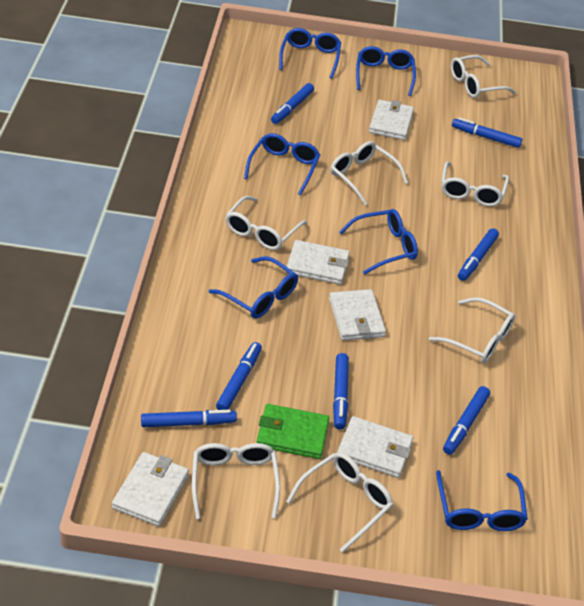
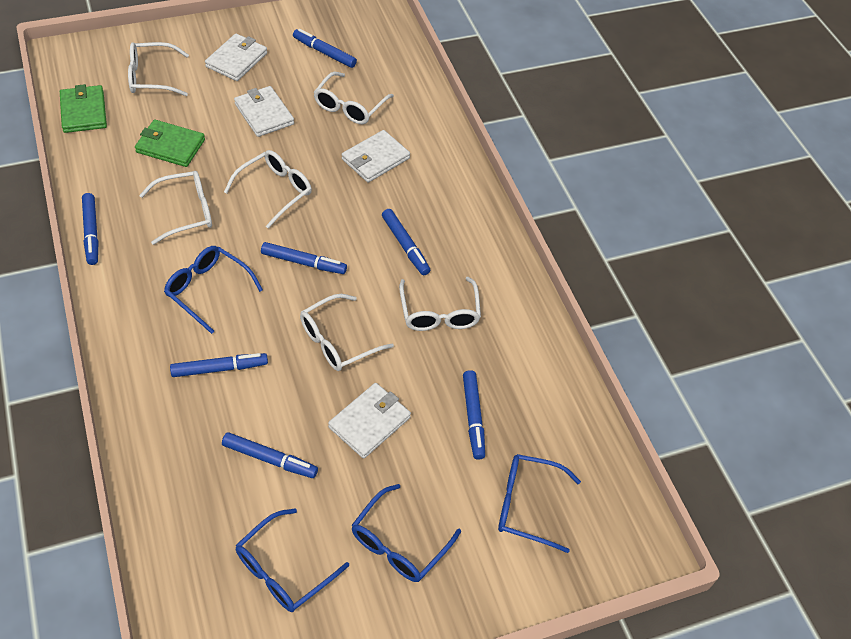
blue glasses: [209,256,298,319] [244,133,320,196] [279,28,341,79] [339,209,418,275] [356,46,416,96] [436,470,528,531] = 6 -> [164,246,263,334] [236,508,349,612] [351,484,461,582] [498,454,581,553] = 4
green wallet: [257,404,329,459] = 1 -> [60,84,107,133] [135,119,205,167] = 2
white glasses: [192,443,280,519] [225,196,307,250] [286,452,393,553] [330,141,408,205] [429,297,515,363] [441,161,509,207] [451,55,516,98] = 7 -> [128,42,189,96] [139,171,212,245] [224,150,312,228] [300,294,394,371] [314,72,394,124] [399,277,481,331] = 6
white wallet: [112,452,189,526] [286,240,350,285] [329,289,386,341] [337,416,413,478] [369,100,414,140] = 5 -> [205,33,267,81] [234,86,294,137] [328,383,411,459] [342,130,410,183] = 4

